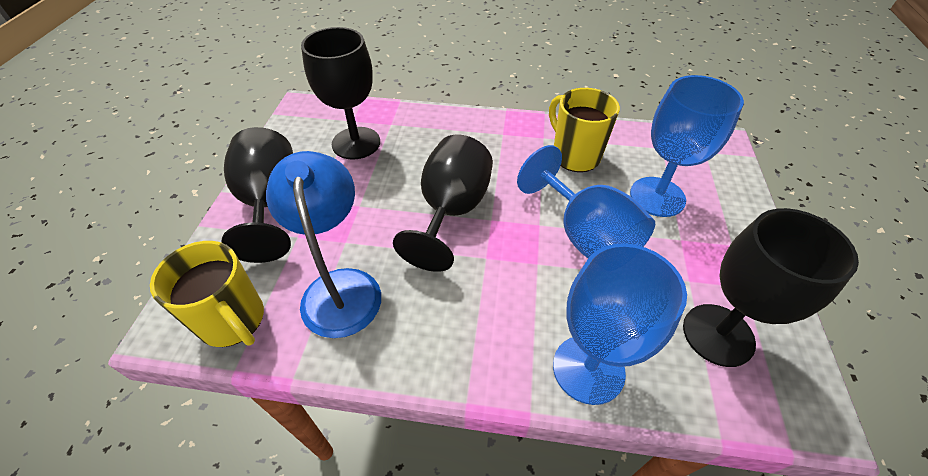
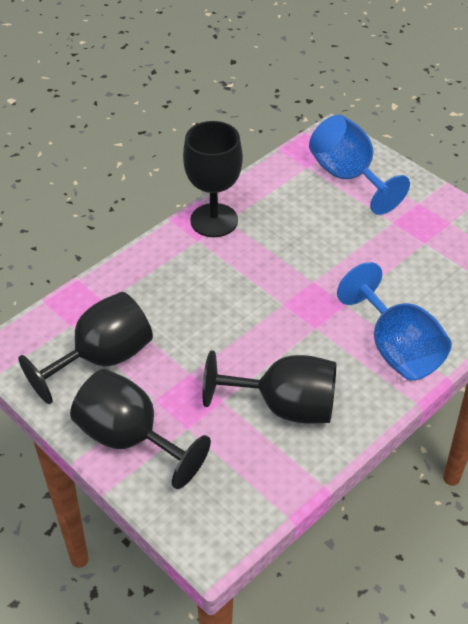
blue goblet: [517,145,655,258] [553,244,687,405] [630,75,744,217] = 3 -> [309,115,410,215] [337,262,452,381] = 2
blue lamp: [266,151,381,338] = 1 -> none = 0
yellow mug: [150,241,264,347] [549,88,620,172] = 2 -> none = 0

